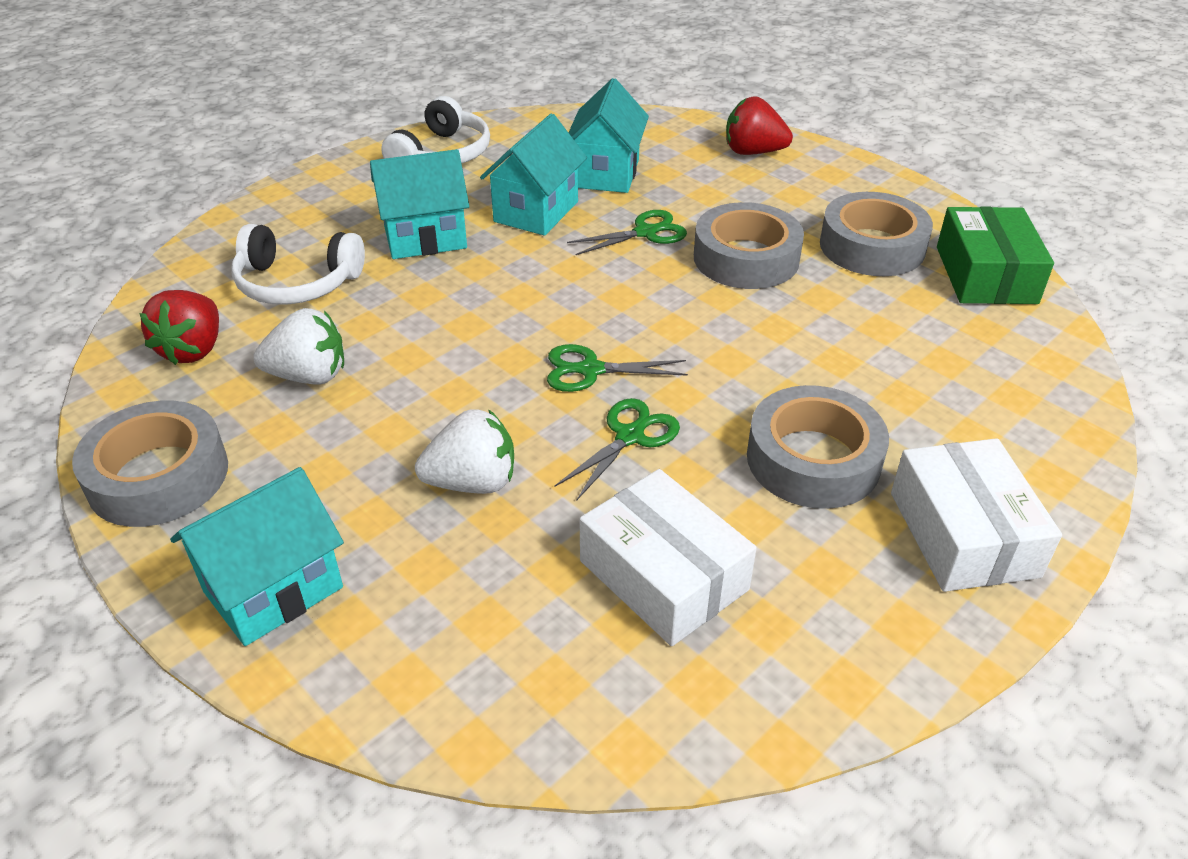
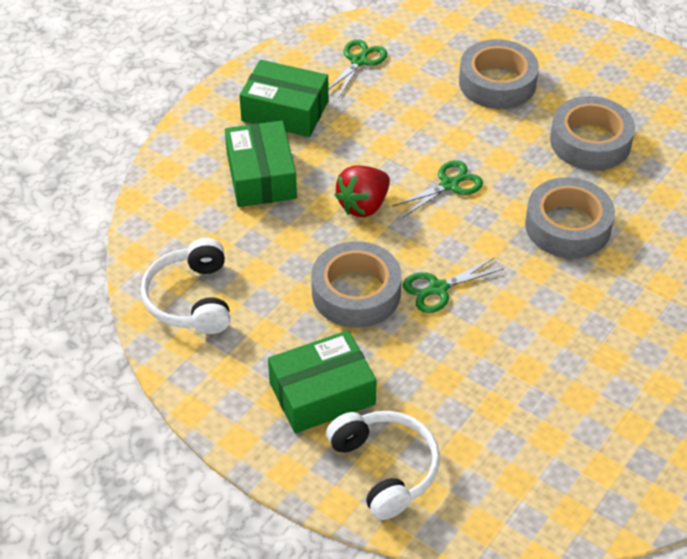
green box: [937,207,1054,304] = 1 -> [225,121,297,207] [239,60,329,137] [268,330,377,433] = 3
red strawberry: [139,290,219,365] [726,97,793,155] = 2 -> [334,165,390,217] = 1
turquoise house: [170,467,344,646] [370,149,469,259] [480,114,587,236] [568,78,649,193] = 4 -> none = 0
white box: [579,469,756,646] [891,438,1062,592] = 2 -> none = 0
white strawberry: [253,308,344,385] [415,409,514,494] = 2 -> none = 0

